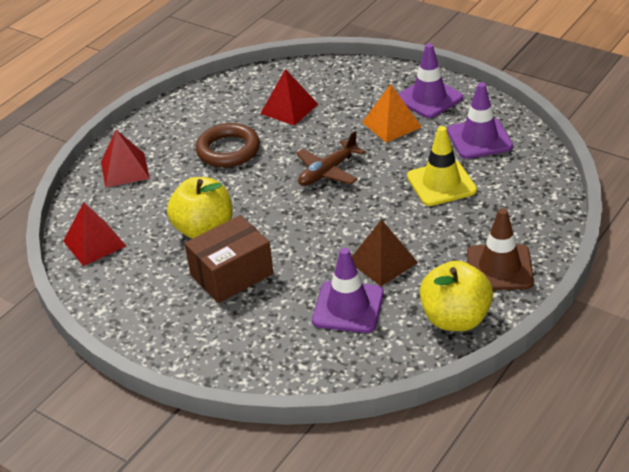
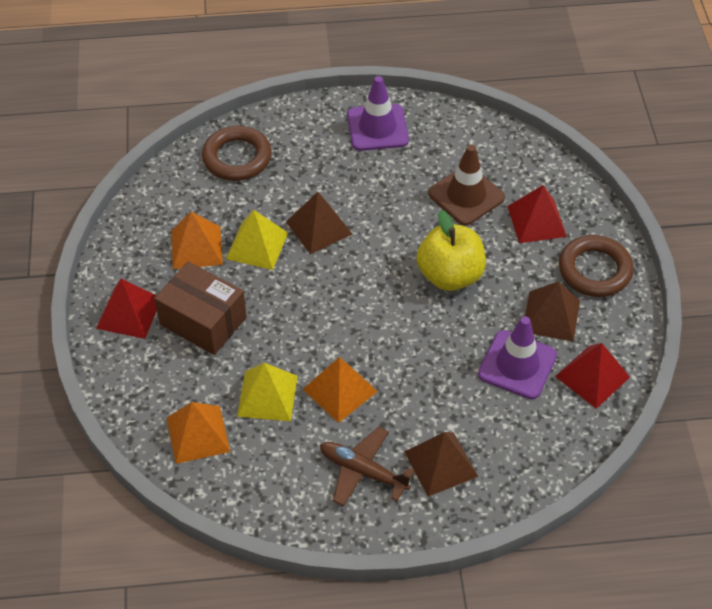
brown pyramid: [352,219,418,286] = 1 -> [286,192,352,254] [404,432,478,497] [525,281,580,342] = 3
brown ring: [196,123,260,167] = 1 -> [202,126,271,181] [559,235,634,297] = 2
orange pyramid: [362,84,422,143] = 1 -> [167,402,230,464] [171,212,223,269] [303,357,378,423] = 3
purple traffic cone: [312,248,384,333] [398,43,463,118] [447,82,513,159] = 3 -> [347,76,409,151] [478,316,557,399] = 2
yellow apple: [167,177,232,239] [419,261,493,331] = 2 -> [417,210,486,291] = 1
yellow pyramid: none = 0 -> [226,210,288,270] [237,363,298,421] = 2
yellow traffic cone: [407,126,477,206] = 1 -> none = 0

